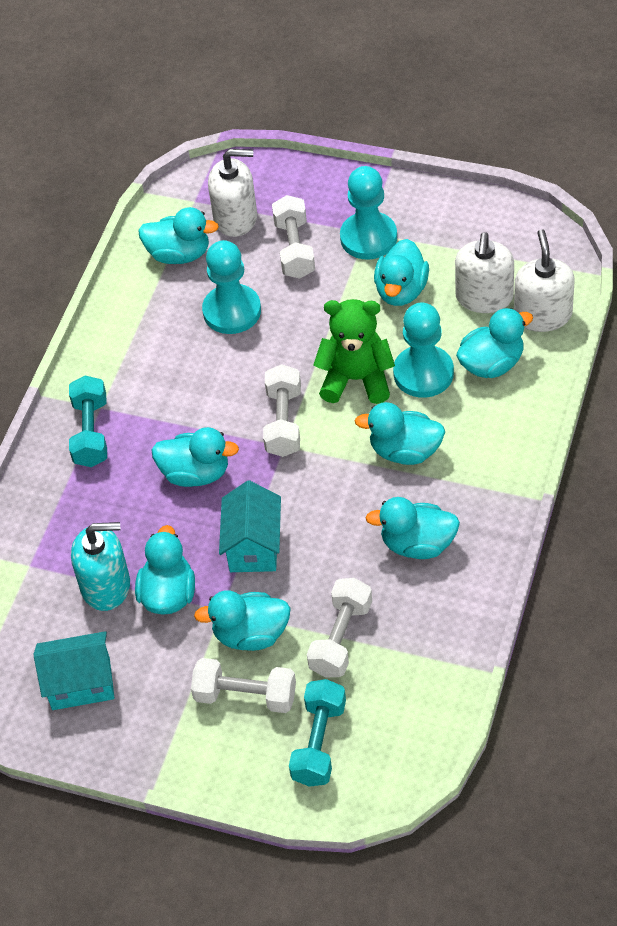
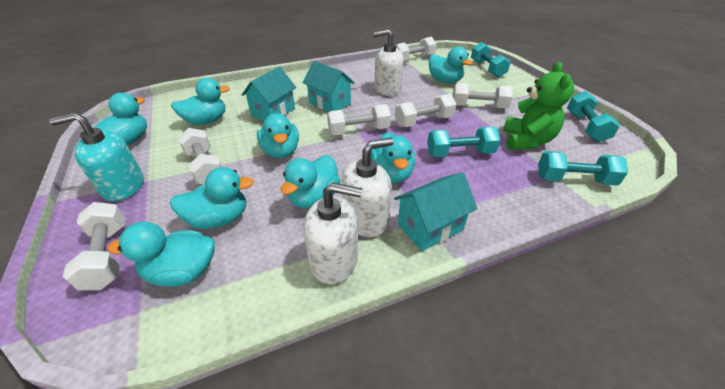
turquoise dumbbell: [69,376,107,467] [289,679,346,787] = 2 -> [427,127,500,157] [471,42,511,78] [538,151,628,186] [567,91,620,142] = 4
turquoise house: [33,631,115,710] [219,480,281,572] = 2 -> [241,66,296,121] [303,61,355,112] [394,172,478,251] = 3
turquoise pawn: [202,240,261,334] [340,166,397,260] [393,303,454,398] = 3 -> none = 0
white dumbbell: [191,658,296,713] [263,364,301,457] [272,195,315,279] [307,578,372,678] = 4 -> [63,202,125,290] [178,128,222,184] [327,104,391,136] [395,94,456,127] [396,37,437,62] [453,83,513,109] = 6

